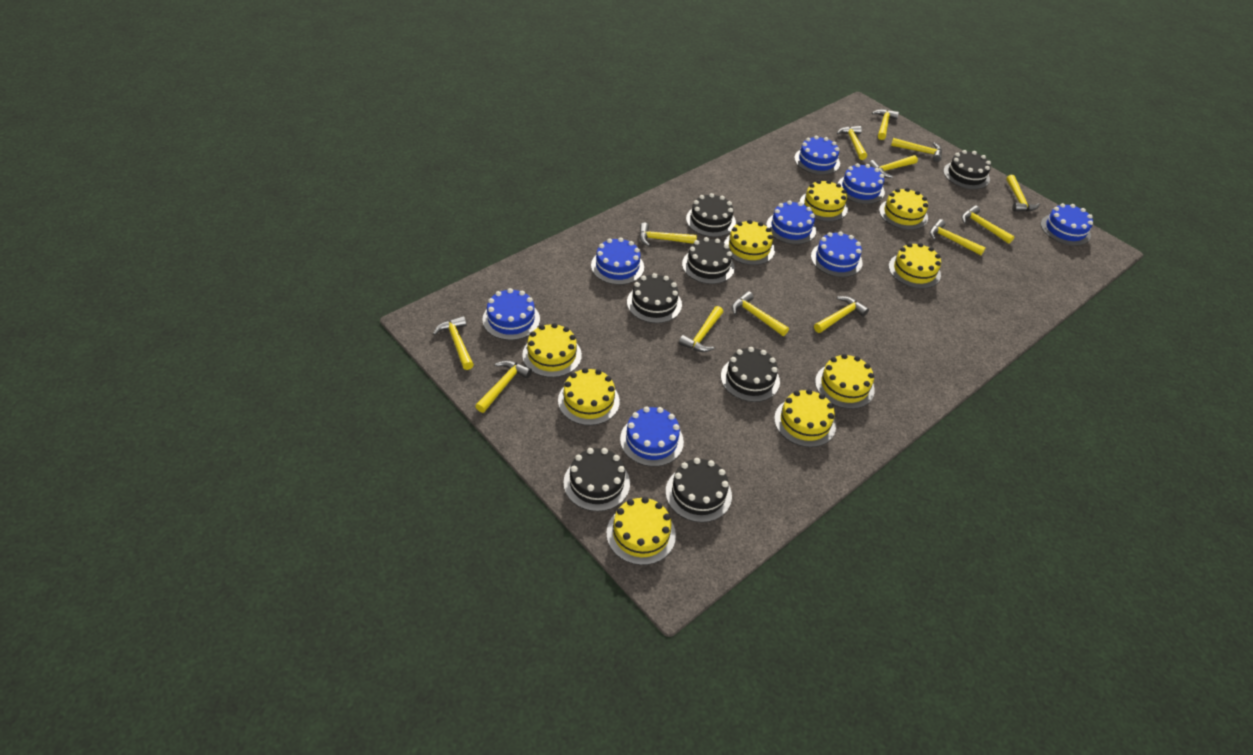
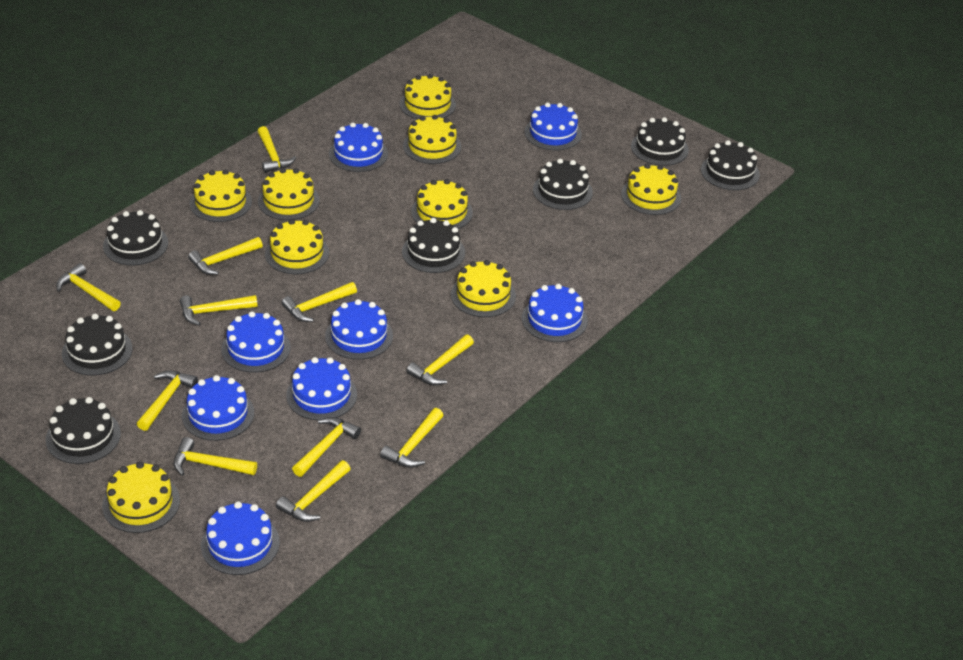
yellow hammer: [433,316,474,370] [475,360,532,413] [639,223,697,247] [679,306,723,352] [732,291,789,336] [814,296,869,333] [837,126,867,160] [868,155,918,178] [872,109,899,140] [891,138,942,162] [929,219,986,255] [961,205,1015,244] [1006,175,1040,211] = 13 -> [56,263,121,311] [137,371,198,431] [174,437,257,476] [180,295,258,325] [188,237,263,275] [257,126,296,173] [276,460,350,522] [281,282,357,322] [292,417,361,477] [380,408,444,468] [407,334,474,385] = 11

